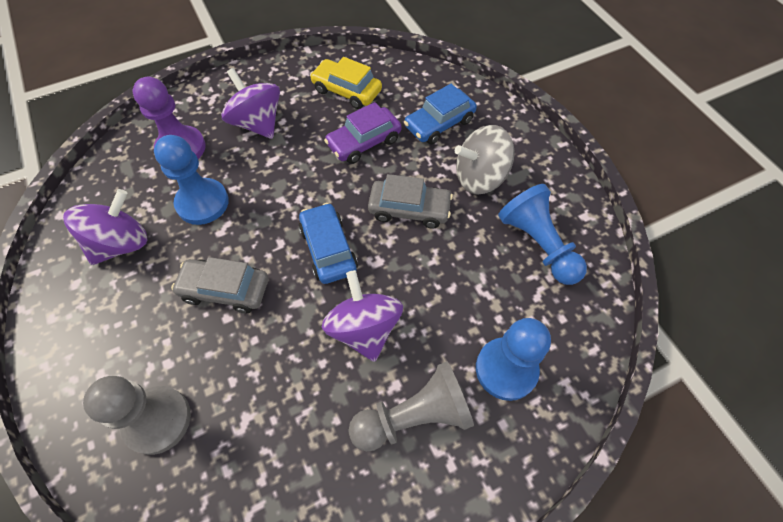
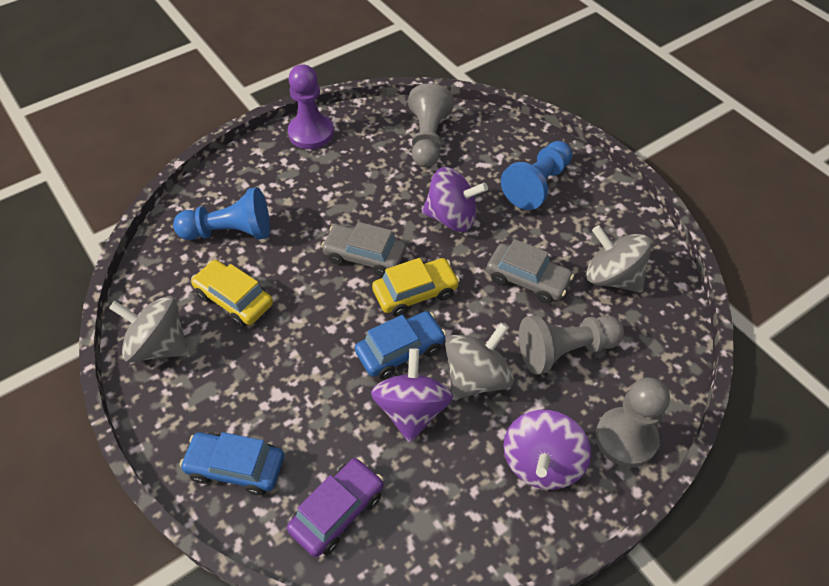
blue pawn: [154,135,229,225] [476,318,551,401] [498,184,587,285] = 3 -> [173,187,270,240] [501,141,572,210] = 2
grey pawn: [83,376,191,455] [348,361,474,451] = 2 -> [408,83,454,167] [519,315,624,375] [595,377,670,467] = 3
grey spinning top: [455,125,515,195] = 1 -> [109,296,189,363] [445,323,514,400] [586,225,652,293] = 3
yellow car: [310,57,382,109] = 1 -> [191,260,273,327] [372,258,460,317] = 2

